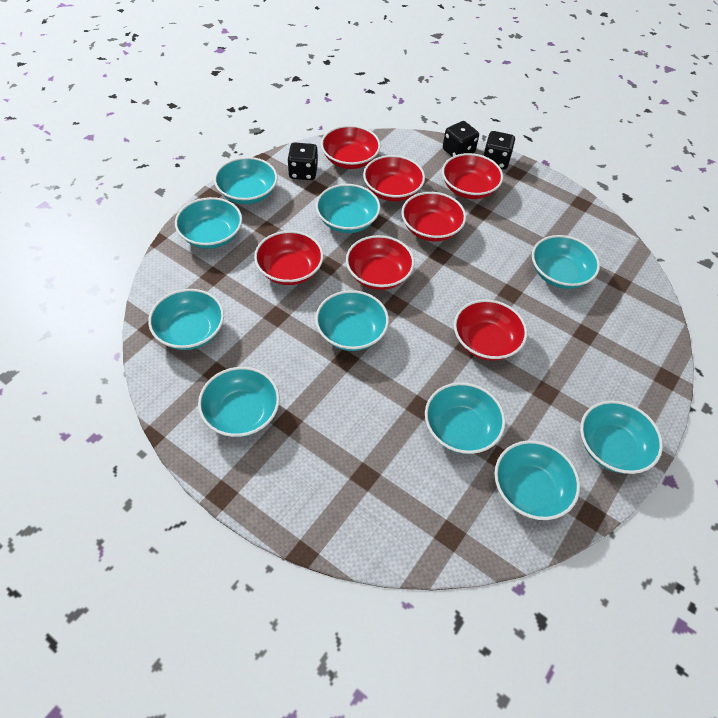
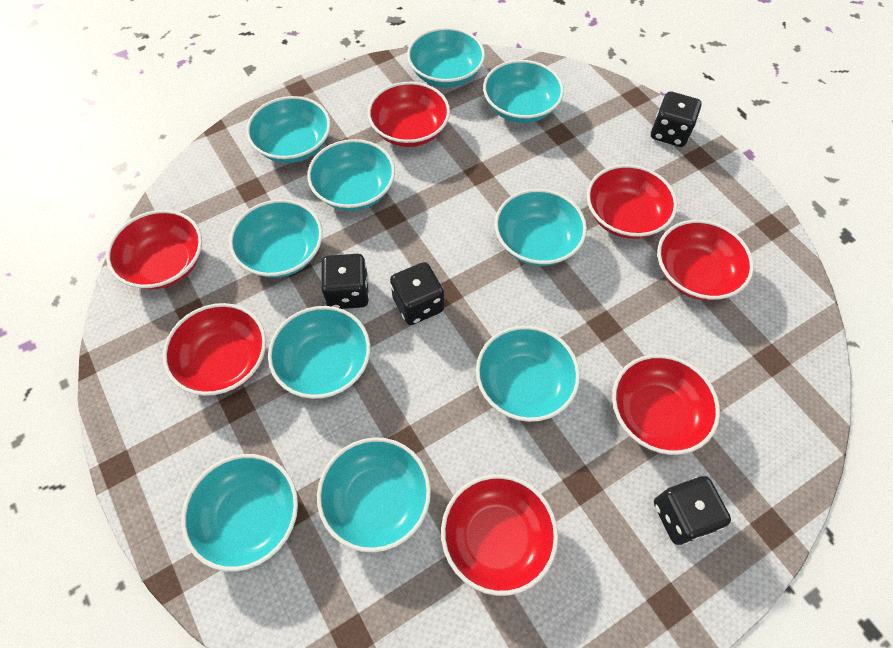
black dice: [287,142,318,180] [443,121,479,157] [483,131,515,169] = 3 -> [321,254,369,309] [390,262,444,325] [651,91,702,147] [654,476,731,545] = 4

